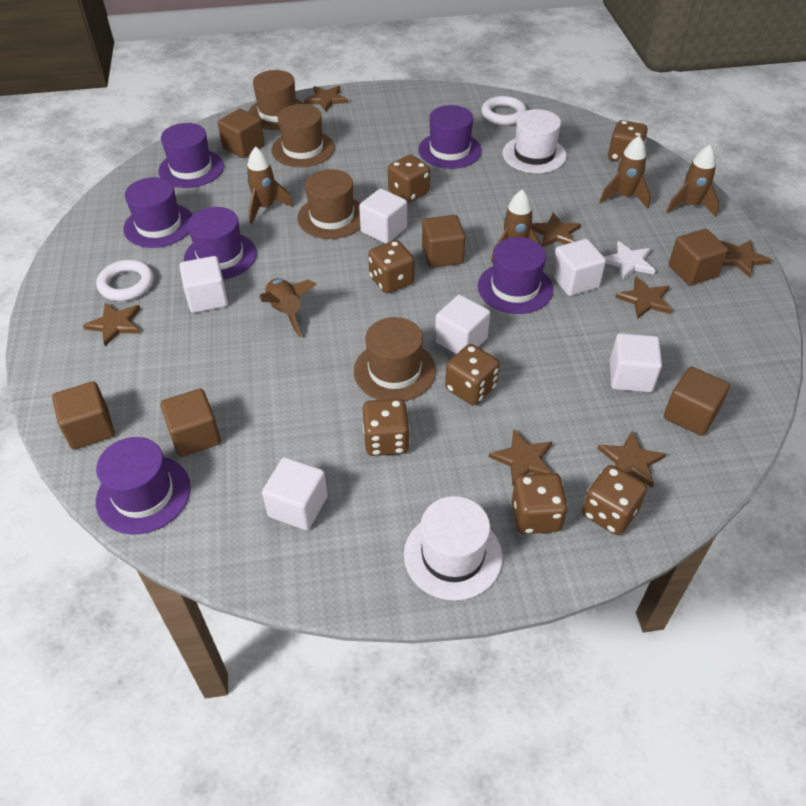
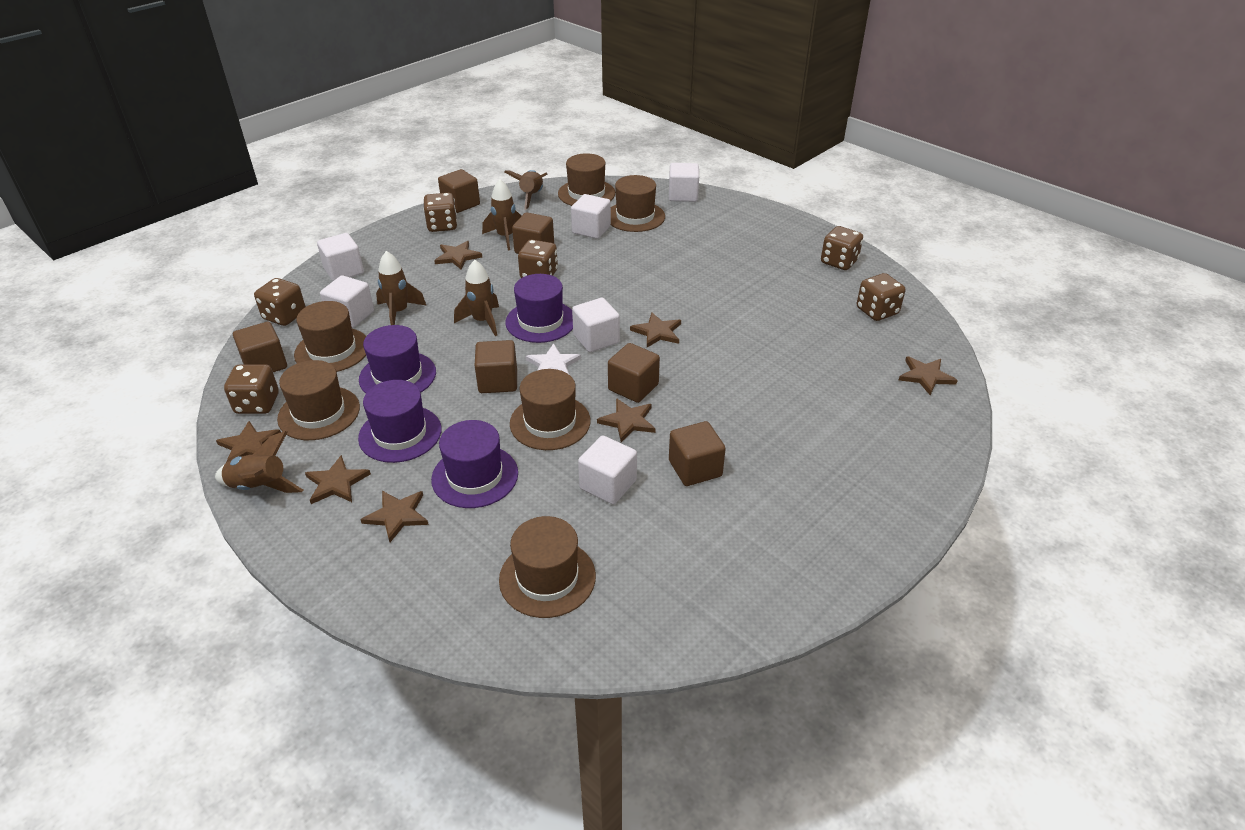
brown dice: [363,398,410,456] [368,240,415,293] [388,155,430,203] [445,344,500,405] [512,473,568,534] [582,465,647,535] [608,120,648,162] = 7 -> [224,364,279,414] [254,278,306,326] [424,193,457,232] [518,240,558,278] [821,226,863,270] [857,273,905,321] = 6
brown hat: [248,70,304,130] [271,104,335,167] [297,169,360,239] [354,317,436,401] = 4 -> [277,360,360,440] [294,301,366,372] [499,516,596,618] [510,369,591,450] [558,153,615,206] [611,175,665,232] = 6
purple hat: [96,437,191,534] [123,177,192,248] [158,123,224,188] [184,207,257,280] [418,105,482,169] [478,237,553,314] = 6 -> [358,380,442,463] [359,325,436,393] [431,420,518,508] [505,274,573,343] = 4
white hat: [404,496,502,601] [502,109,567,173] = 2 -> none = 0
white ring: [96,260,154,301] [481,96,527,125] = 2 -> none = 0

